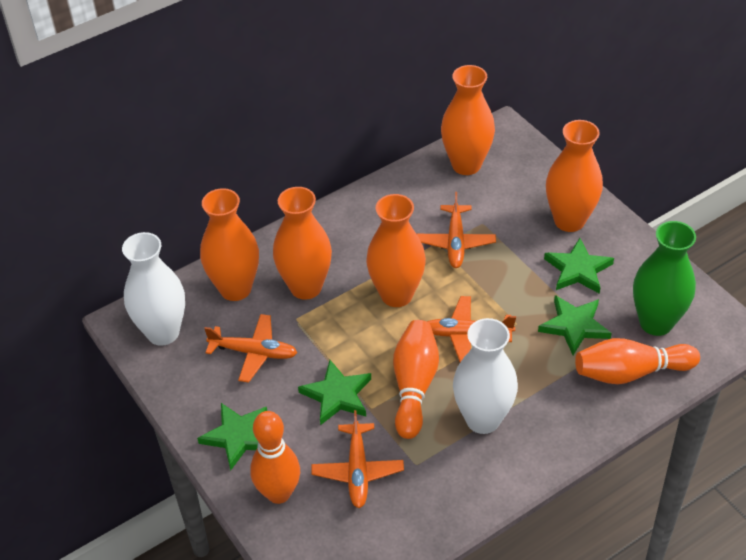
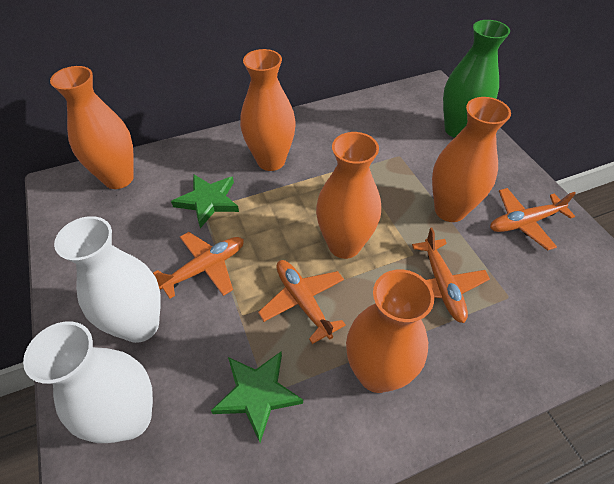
green star: [197,403,267,470] [298,360,371,425] [538,295,612,355] [544,238,614,294] = 4 -> [171,174,239,228] [211,352,303,443] = 2
orange bowling pin: [250,411,300,504] [393,320,439,439] [575,338,700,384] = 3 -> none = 0

